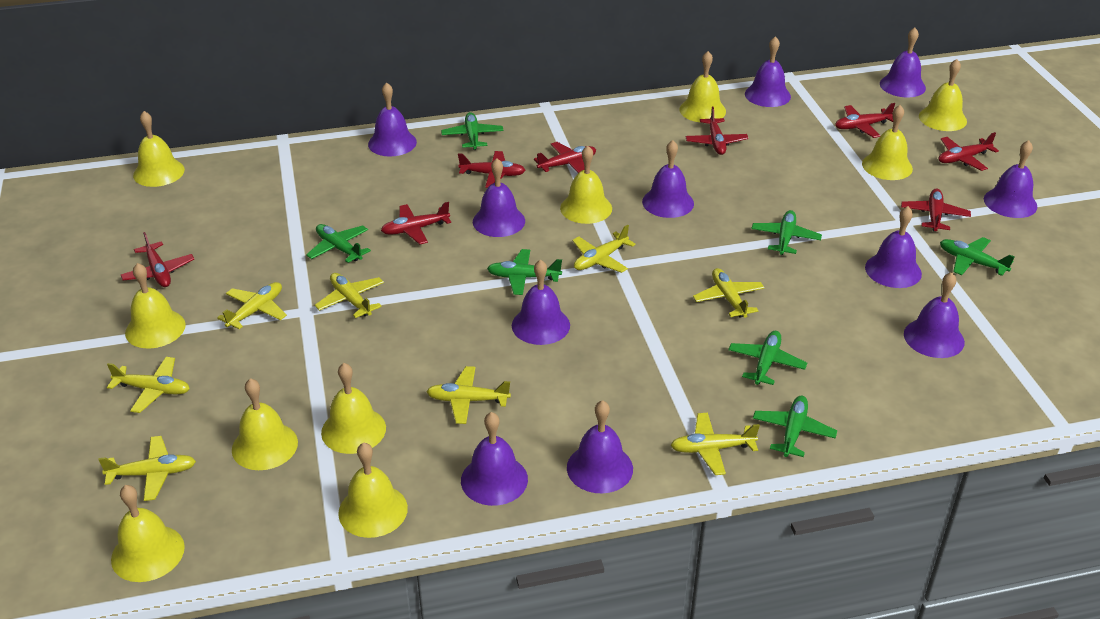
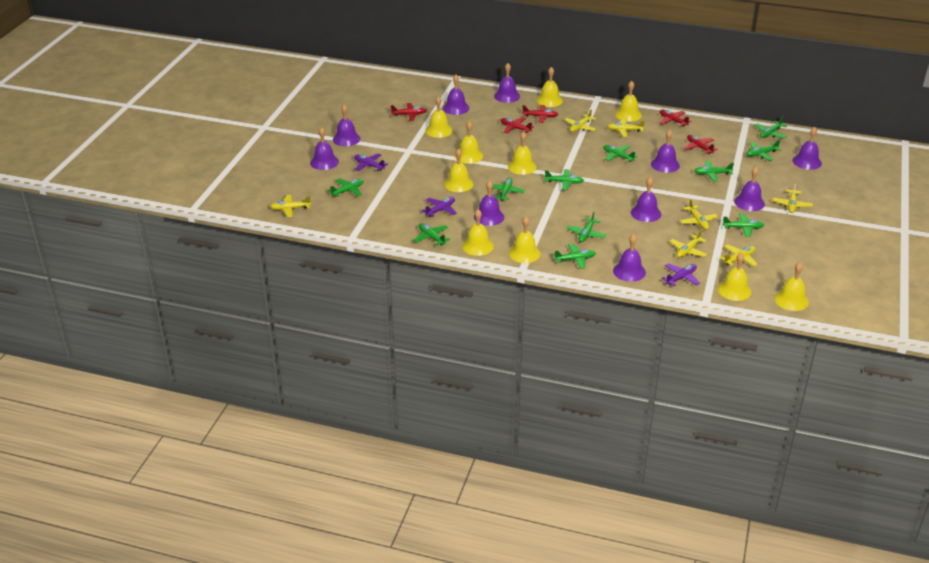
green plane: [306,224,371,263] [441,112,504,150] [487,249,562,295] [728,331,807,385] [751,210,822,255] [753,396,837,457] [940,237,1015,276] = 7 -> [328,178,364,197] [414,223,450,246] [493,178,525,201] [545,169,584,190] [554,244,596,269] [567,212,607,242] [603,145,637,162] [694,161,734,182] [722,213,764,237] [746,140,782,161] [755,117,787,138] = 11
purple bell: [368,82,417,156] [461,412,528,506] [473,158,525,237] [512,259,570,345] [567,400,633,494] [642,140,694,218] [745,36,791,107] [865,206,922,288] [880,28,926,97] [904,272,965,358] [984,140,1037,218] = 11 -> [310,127,339,170] [333,105,360,146] [443,75,469,115] [474,180,504,226] [494,63,520,103] [613,234,646,282] [631,177,661,222] [651,130,680,173] [734,167,765,211] [793,127,822,170] = 10
purple plane: none = 0 -> [354,154,388,171] [422,197,457,217] [661,263,700,286] = 3
red plane: [121,232,194,287] [381,202,451,244] [458,151,526,188] [534,142,596,173] [685,107,749,155] [835,103,895,138] [901,188,971,232] [938,132,999,171] = 8 -> [391,103,427,121] [500,117,534,133] [522,105,558,123] [660,110,691,127] [684,135,717,154] = 5
yellow plane: [98,436,196,501] [107,357,190,413] [217,282,287,329] [315,273,384,318] [426,366,511,424] [572,225,636,273] [670,413,760,475] [693,268,765,318] = 8 -> [270,195,311,217] [565,109,596,132] [607,118,645,137] [669,230,707,258] [680,199,718,230] [720,244,758,266] [773,183,813,213] = 7

